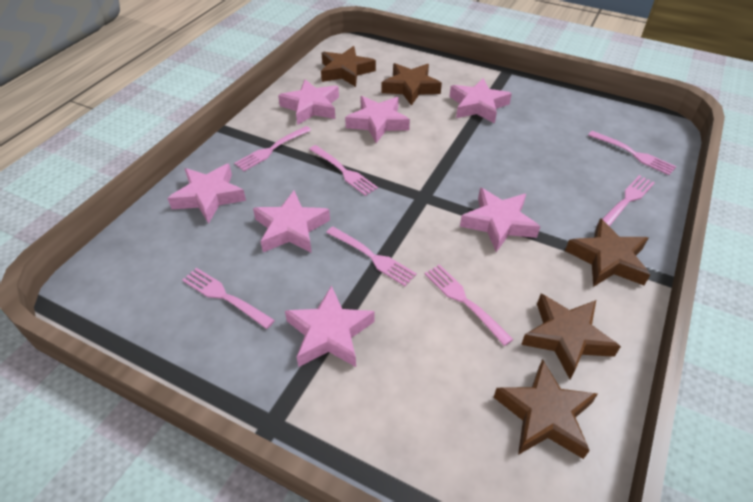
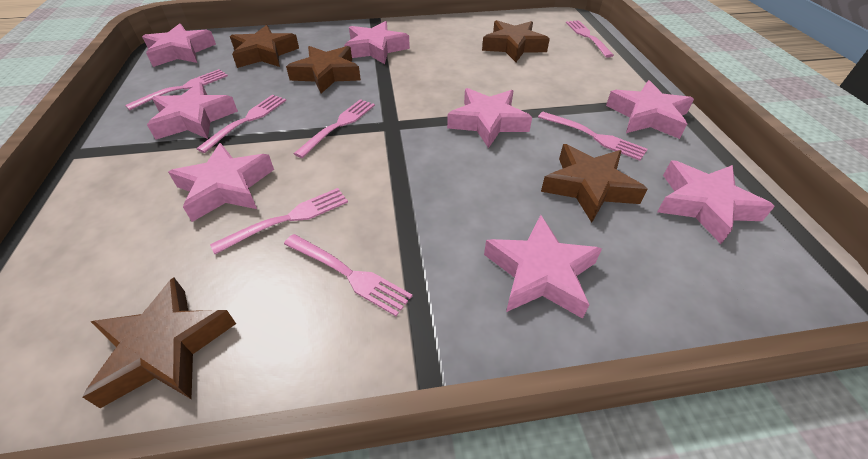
pink star: [167,164,246,224] [253,191,330,253] [278,79,339,125] [285,285,375,367] [345,96,410,143] [449,78,512,123] [460,188,540,252] = 7 -> [142,23,216,67] [147,82,238,140] [168,143,274,222] [344,21,410,64] [447,88,532,148] [484,215,602,319] [606,80,694,139] [657,160,775,244] = 8

